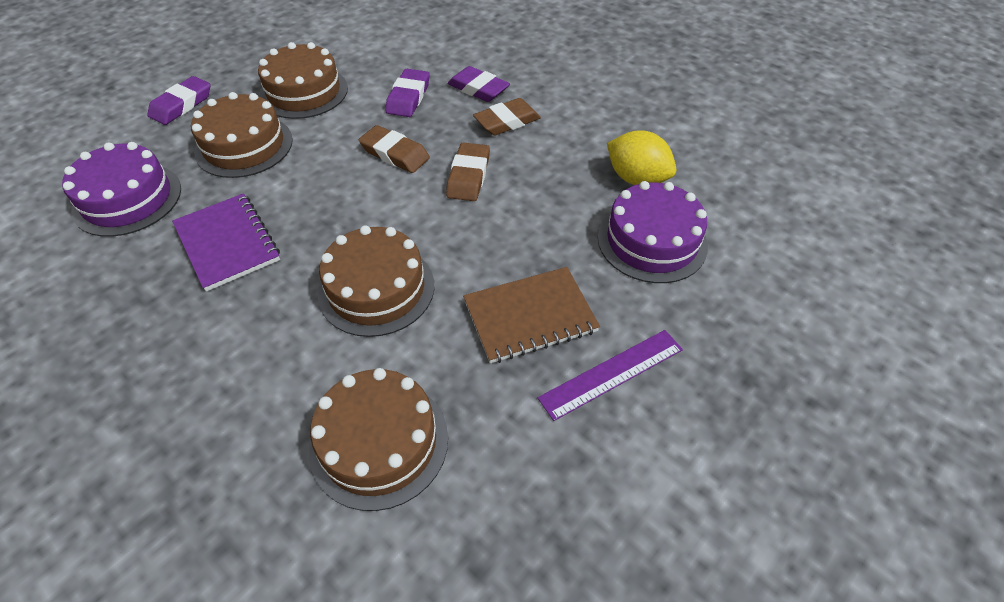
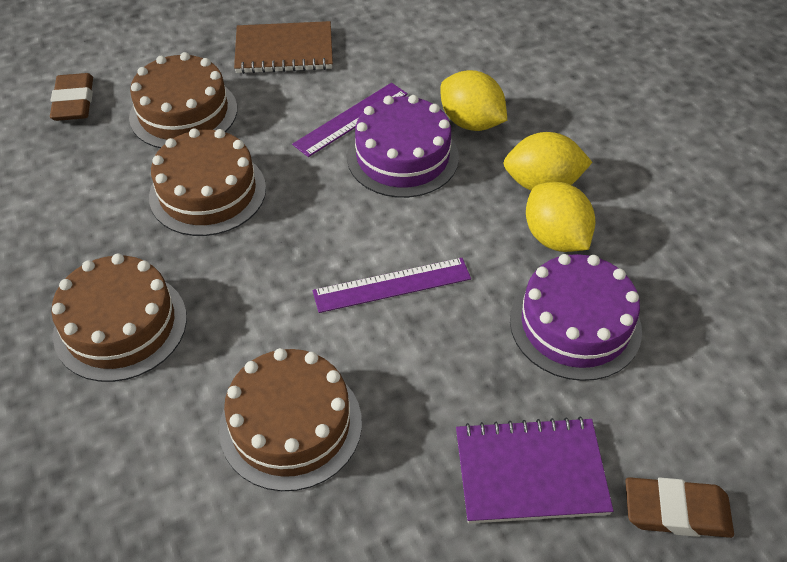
brown eraser: [359,125,430,173] [446,142,490,201] [473,98,541,135] = 3 -> [50,73,93,121] [625,477,734,538] = 2
purple eraser: [148,76,211,125] [386,69,430,117] [448,66,510,102] = 3 -> none = 0
purple ruler: [538,330,683,421] = 1 -> [292,83,408,157] [313,258,471,313] = 2
yellow lemon: [607,130,677,185] = 1 -> [440,70,507,131] [503,132,593,191] [526,182,595,252] = 3

